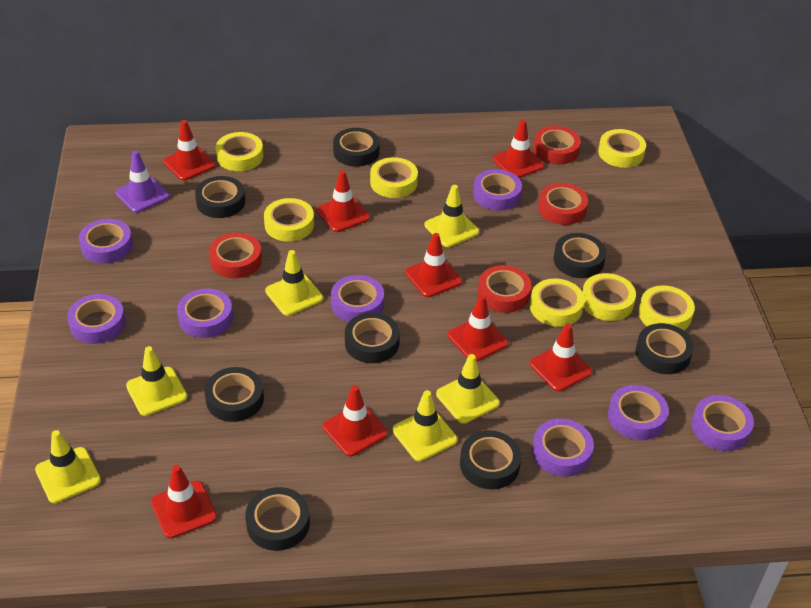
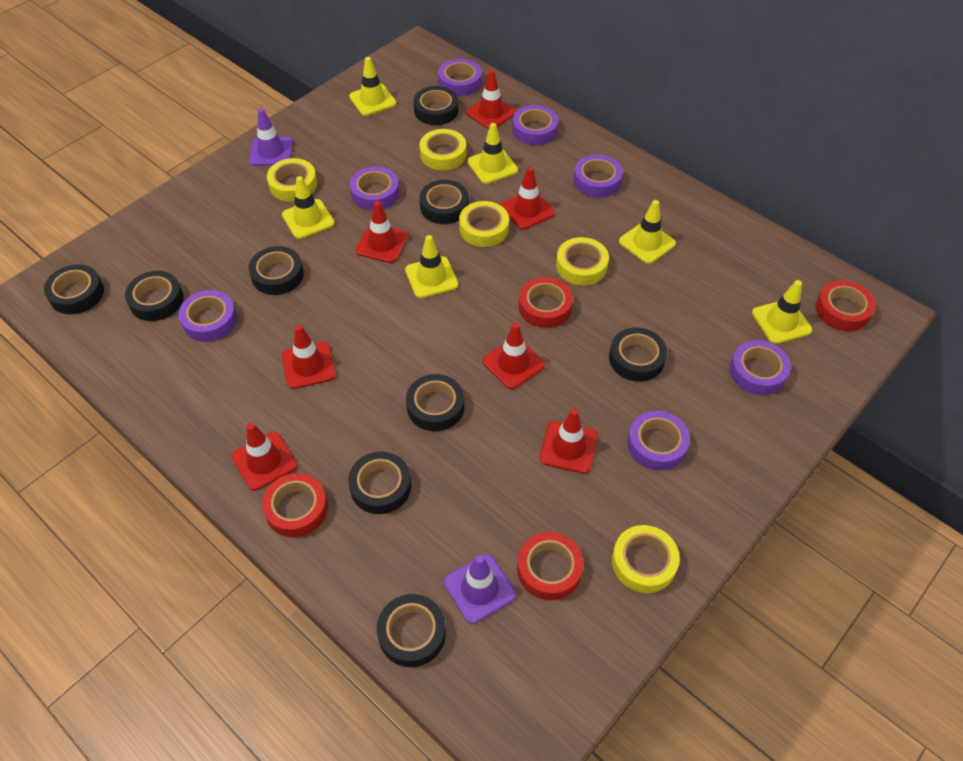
black tape: [195,176,245,218] [205,367,264,422] [245,487,310,551] [333,128,380,167] [345,313,400,363] [460,430,521,489] [554,233,606,278] [636,323,694,374] = 8 -> [44,264,104,314] [125,271,183,321] [249,246,304,295] [348,452,411,514] [377,594,446,667] [406,374,464,431] [414,86,458,125] [419,180,469,224] [609,328,667,382] = 9
purple tape: [67,294,125,344] [79,219,133,264] [177,289,233,338] [331,275,384,322] [473,169,522,211] [532,419,594,477] [608,385,669,440] [691,395,754,451] = 8 -> [179,290,237,342] [350,167,399,210] [438,59,482,96] [512,105,558,145] [574,155,623,198] [627,411,690,470] [730,340,791,395] = 7
purple traffic cone: [115,151,170,213] = 1 -> [249,108,293,166] [444,554,516,624] = 2
red traffic cone: [151,465,217,538] [163,120,216,180] [316,170,370,232] [323,385,388,457] [405,233,462,297] [448,295,508,361] [493,120,544,178] [530,323,592,392] = 8 -> [232,423,297,491] [282,325,336,389] [355,201,409,263] [466,69,516,129] [483,323,545,389] [501,167,555,230] [540,409,598,474] = 7
yellow tape: [216,132,263,171] [264,198,314,241] [370,157,418,198] [530,278,585,327] [582,273,636,321] [598,129,646,168] [638,285,695,330] = 7 -> [267,158,317,202] [420,129,466,170] [459,201,509,247] [556,237,609,286] [612,525,680,593] = 5

